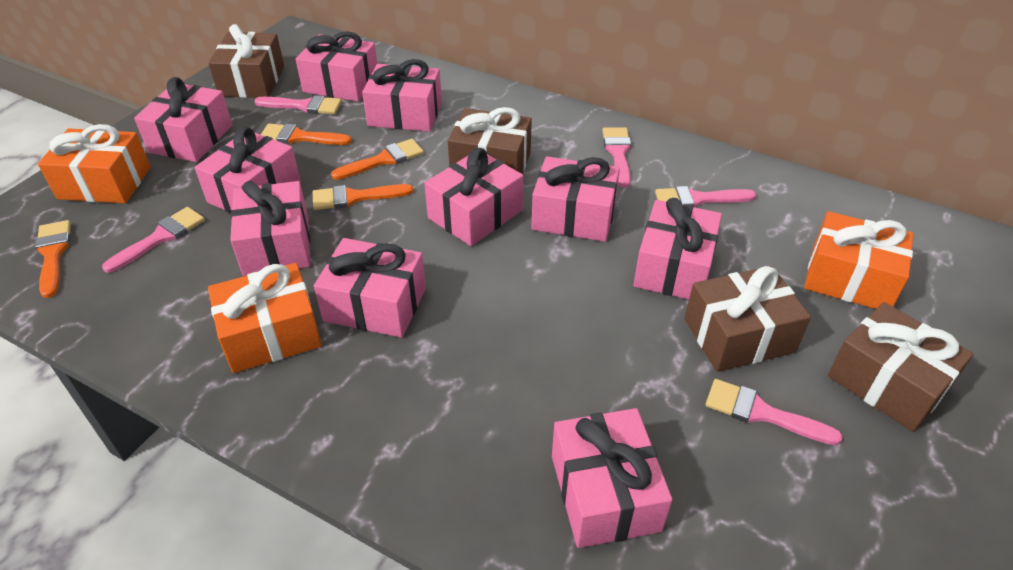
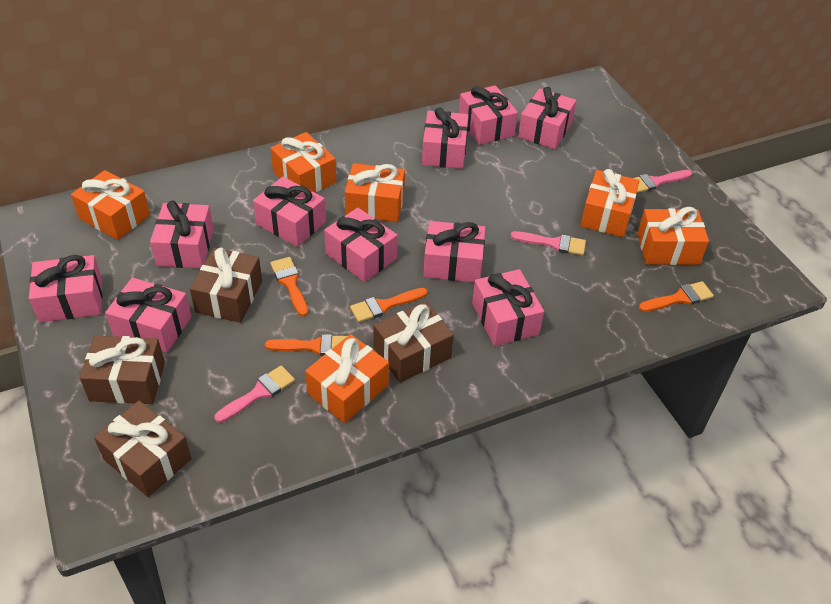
orange gift: [38,124,151,203] [208,263,322,373] [804,211,913,309] = 3 -> [71,170,150,240] [270,132,336,193] [305,334,389,423] [345,163,405,222] [580,169,639,237] [637,207,709,265] = 6
pink brush: [102,207,205,273] [254,95,342,114] [602,127,631,188] [655,186,757,207] [706,379,843,445] = 5 -> [214,365,295,423] [510,231,586,256] [633,170,692,193] = 3

